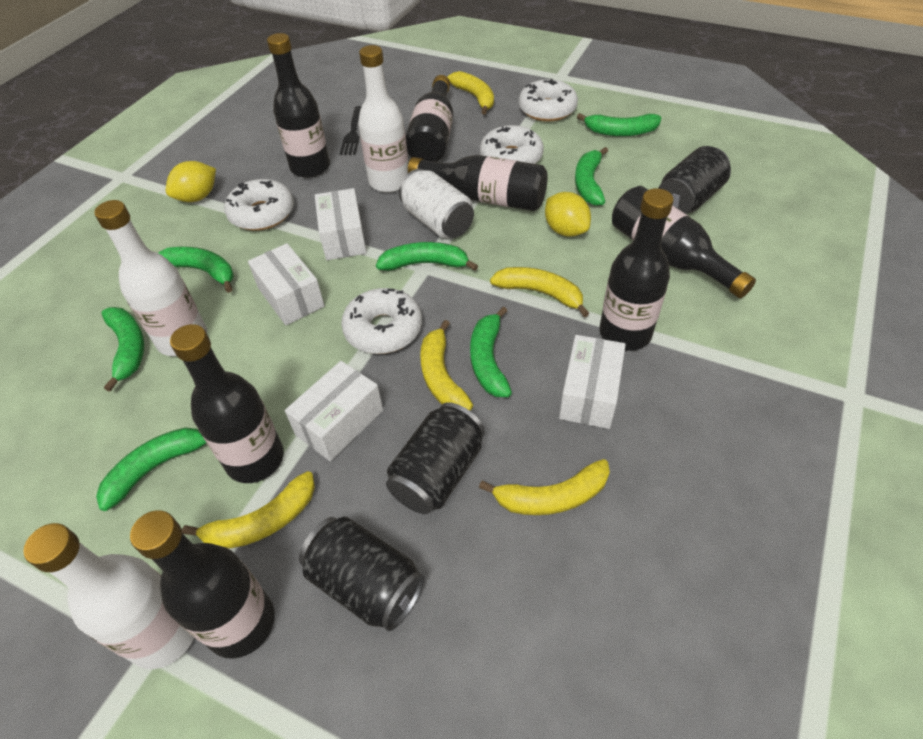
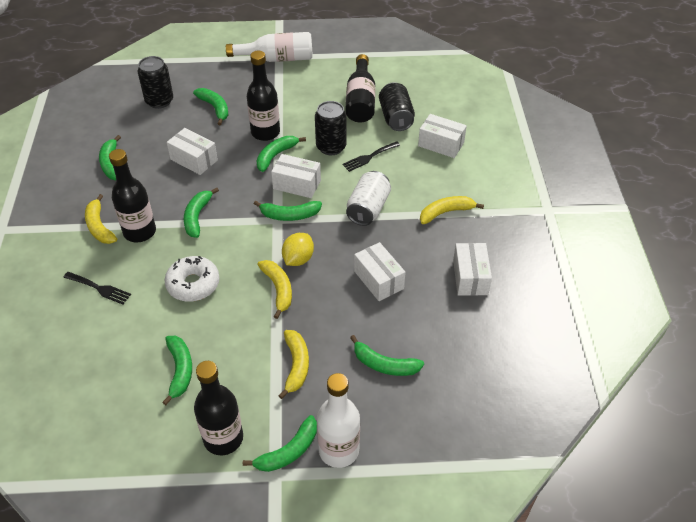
black bottle: [130,510,275,658] [170,324,284,483] [267,33,330,178] [406,75,453,162] [408,155,548,211] [599,188,674,351] [612,186,756,298] = 7 -> [109,149,156,242] [194,361,243,455] [247,51,280,141] [345,54,375,123] = 4
black fork: [340,106,362,155] = 1 -> [63,272,131,304] [342,141,400,172] = 2
green banana: [96,427,206,511] [101,307,144,392] [159,247,234,293] [376,242,478,271] [470,307,512,397] [575,147,608,206] [577,113,661,136] = 7 -> [99,135,121,180] [162,336,192,405] [184,187,219,238] [193,88,228,125] [243,415,317,472] [254,201,322,221] [256,136,306,172] [350,335,424,376] = 8
white bottle: [23,523,194,669] [94,200,207,356] [358,45,408,193] = 3 -> [226,32,313,62] [317,373,360,468] = 2
white box: [248,243,325,325] [285,361,383,461] [315,188,367,260] [559,335,626,429] = 4 -> [167,128,218,175] [271,154,321,198] [354,242,406,301] [418,114,467,158] [453,243,492,296] = 5
white donut: [224,179,294,231] [341,288,422,354] [480,125,544,164] [519,79,578,122] = 4 -> [164,256,220,302] = 1
yellow banana: [182,471,315,549] [420,320,473,410] [447,71,494,115] [479,459,610,515] [490,267,589,317] = 5 -> [85,194,117,244] [257,260,292,319] [278,330,309,399] [420,196,484,224] = 4
yellow lemon: [166,161,216,202] [545,192,591,237] = 2 -> [282,233,314,266] = 1

